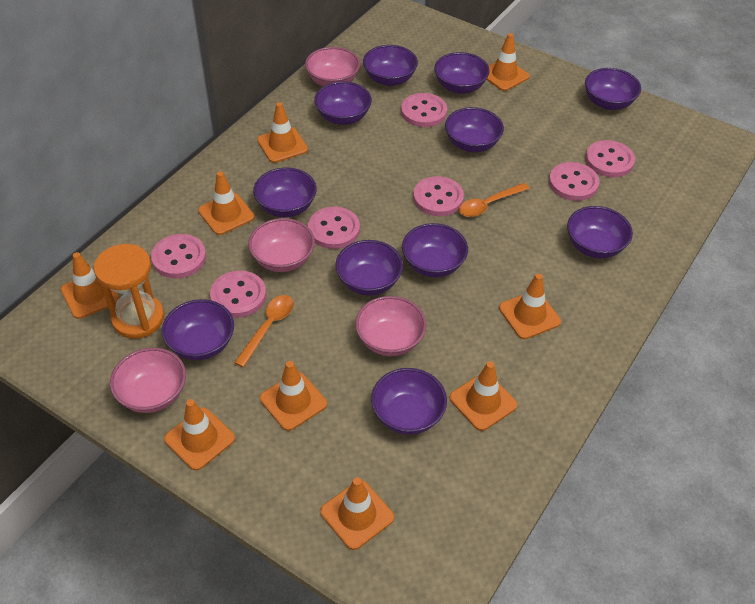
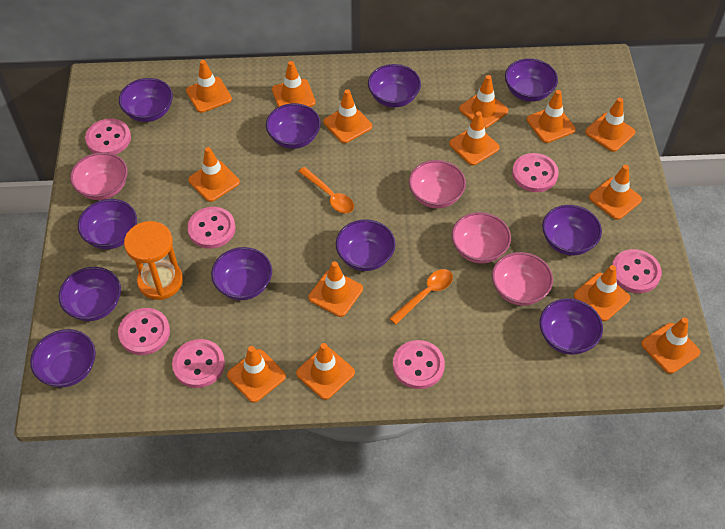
orange traffic cone: [61,252,120,319] [164,399,235,470] [198,171,255,235] [257,102,308,163] [260,361,327,431] [320,477,394,550] [449,361,517,431] [486,33,530,91] [499,274,561,339] = 9 -> [186,60,232,113] [188,147,240,202] [227,346,286,403] [272,61,316,107] [296,343,355,400] [308,261,363,317] [323,89,372,143] [449,111,500,166] [459,75,508,129] [527,90,576,143] [574,265,630,321] [585,98,635,152] [589,165,642,220] [641,318,700,374] = 14

